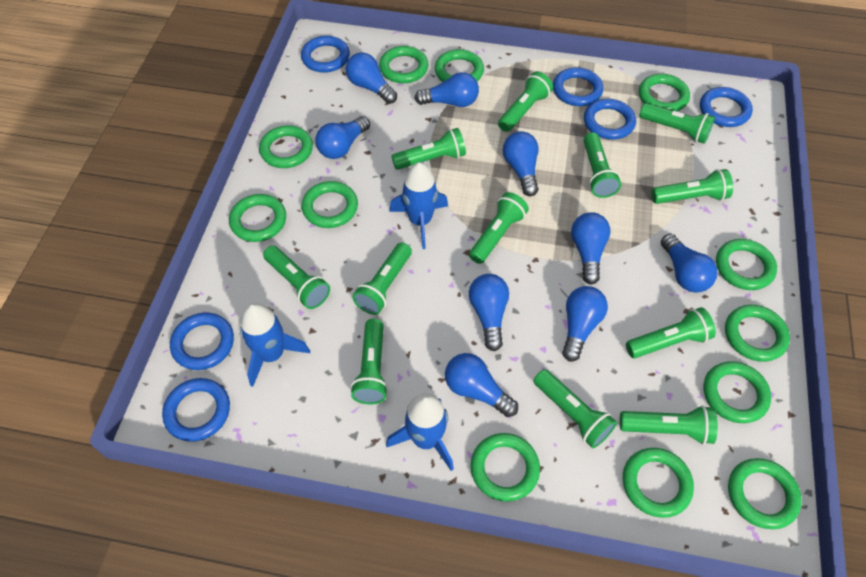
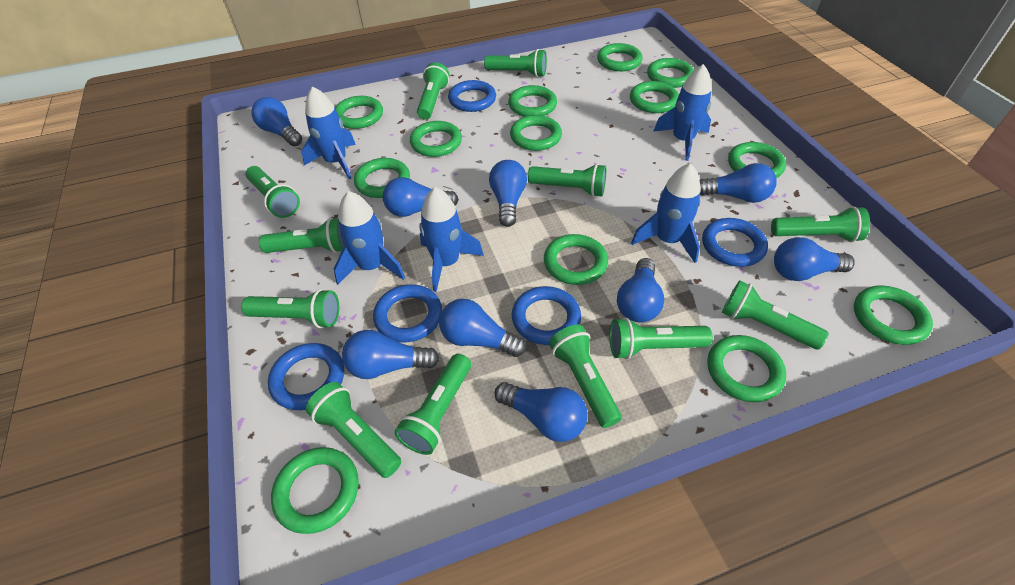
blue ring: [162,378,230,442] [170,312,234,370] [301,36,350,73] [553,67,603,106] [584,99,636,140] [700,87,753,127] = 6 -> [268,343,344,410] [373,284,442,342] [448,80,496,112] [512,286,581,345] [702,218,768,267] = 5
blue rocket: [240,303,310,387] [386,393,454,471] [389,162,448,249] = 3 -> [301,86,356,179] [334,191,405,285] [419,187,484,292] [631,163,701,263] [653,64,712,161] = 5
green ring: [229,194,286,242] [259,125,313,168] [302,181,358,228] [379,46,429,83] [435,49,484,82] [471,433,540,502] [623,448,694,518] [639,74,690,111] [704,361,771,423] [716,239,777,290] [725,305,790,362] [728,458,802,529] = 12 -> [271,447,359,534] [335,96,383,129] [354,158,410,198] [410,121,462,157] [508,85,557,117] [510,115,562,151] [544,234,608,285] [597,43,643,71] [630,81,679,113] [647,58,694,88] [707,335,786,402] [728,142,786,178] [854,285,933,345] = 13

